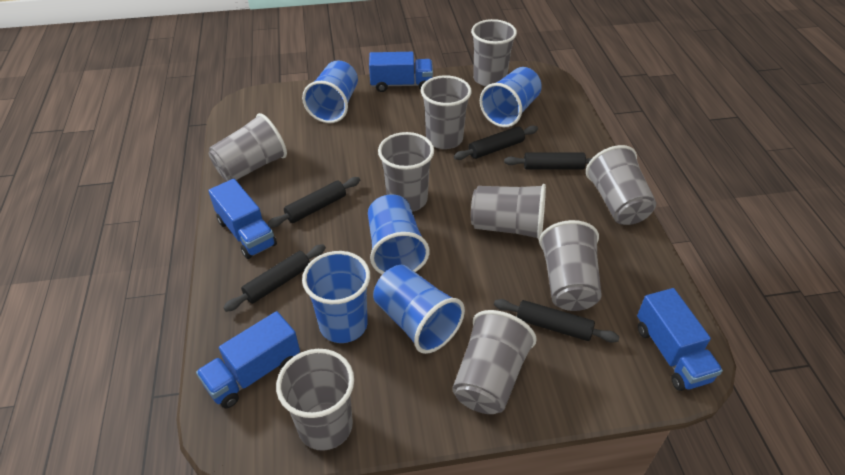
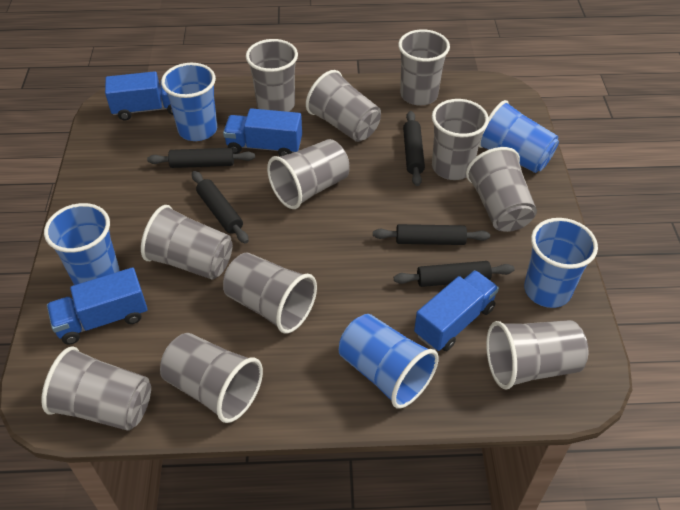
grey cup: [209,113,287,181] [276,349,354,451] [378,132,434,212] [421,75,471,149] [452,310,537,414] [471,19,517,86] [471,184,546,240] [539,220,602,311] [586,145,656,225] = 9 -> [41,346,151,431] [141,205,233,280] [160,333,263,423] [223,253,317,334] [246,39,298,112] [267,139,349,209] [306,70,381,142] [398,30,450,105] [432,99,489,180] [466,147,537,232] [486,320,588,389] = 11

